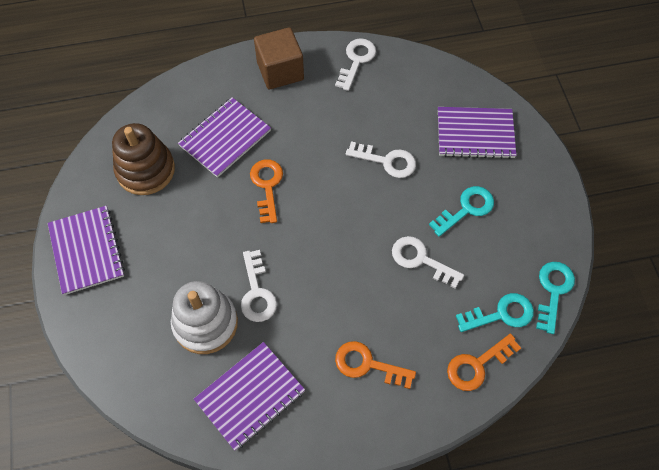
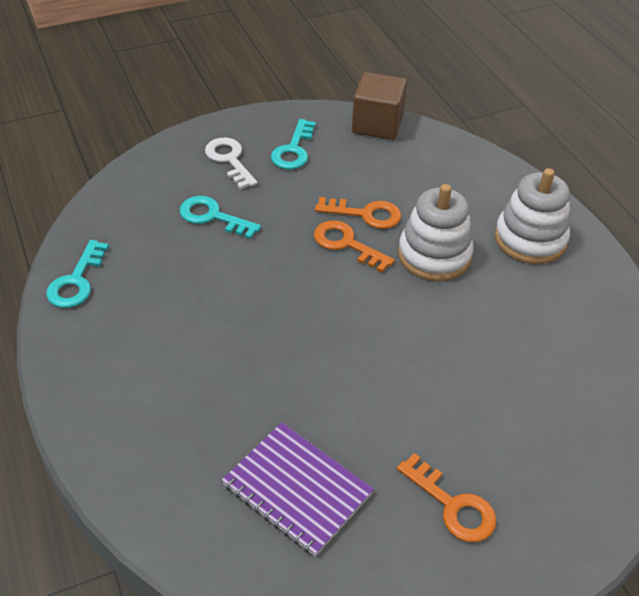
brown stacking toy: [112,123,175,195] = 1 -> none = 0
purple notebook: [48,206,125,295] [178,97,271,178] [194,342,305,451] [438,107,517,159] = 4 -> [222,422,374,557] = 1
white key: [241,250,277,322] [335,38,376,91] [346,141,416,178] [392,236,464,289] = 4 -> [205,138,257,189] = 1
white stacking toy: [171,281,238,354] = 1 -> [398,184,474,281] [495,168,570,264] = 2

